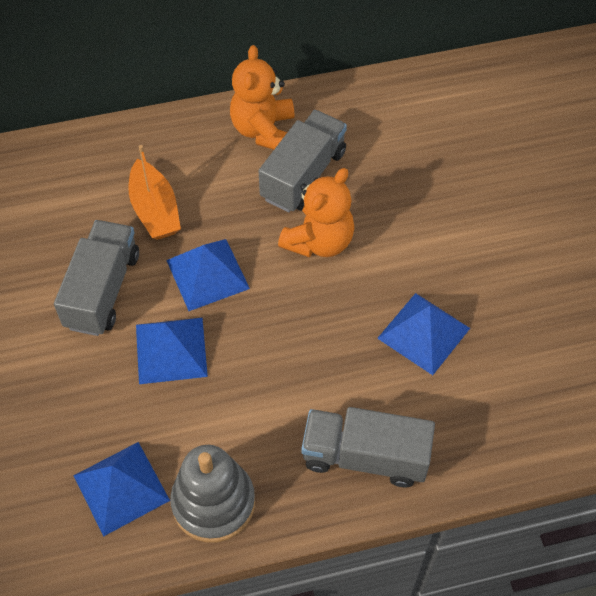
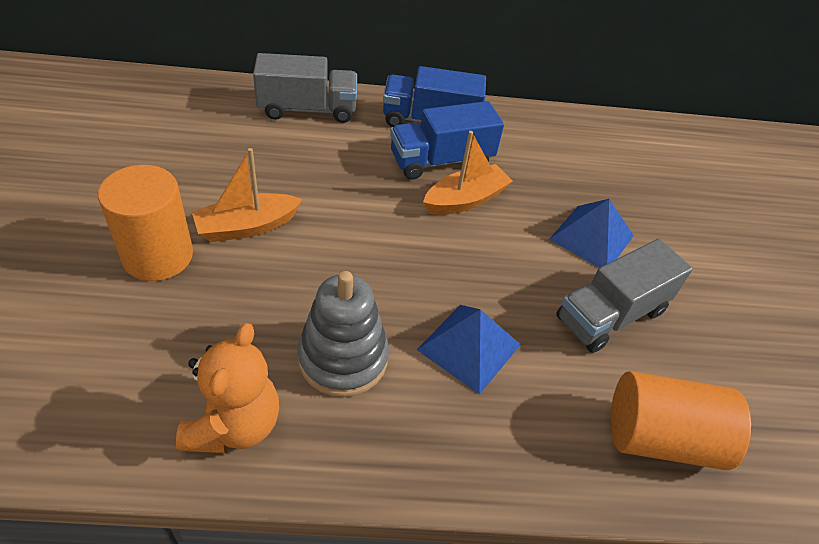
blue pyramid: [73,442,170,536] [136,318,208,384] [166,239,250,311] [377,293,470,375] = 4 -> [417,305,521,395] [549,199,634,268] = 2
blue truck: none = 0 -> [383,66,486,127] [390,101,504,180] = 2
grey truck: [54,220,139,336] [259,110,347,212] [301,407,435,488] = 3 -> [253,53,357,123] [556,239,693,353] = 2
orange boat: [129,145,181,240] = 1 -> [192,148,303,242] [423,131,513,215] = 2
orange cylinder: none = 0 -> [98,165,193,281] [610,371,751,470] = 2
orange teddy bear: [230,45,295,150] [278,168,354,257] = 2 -> [176,323,279,453] = 1

